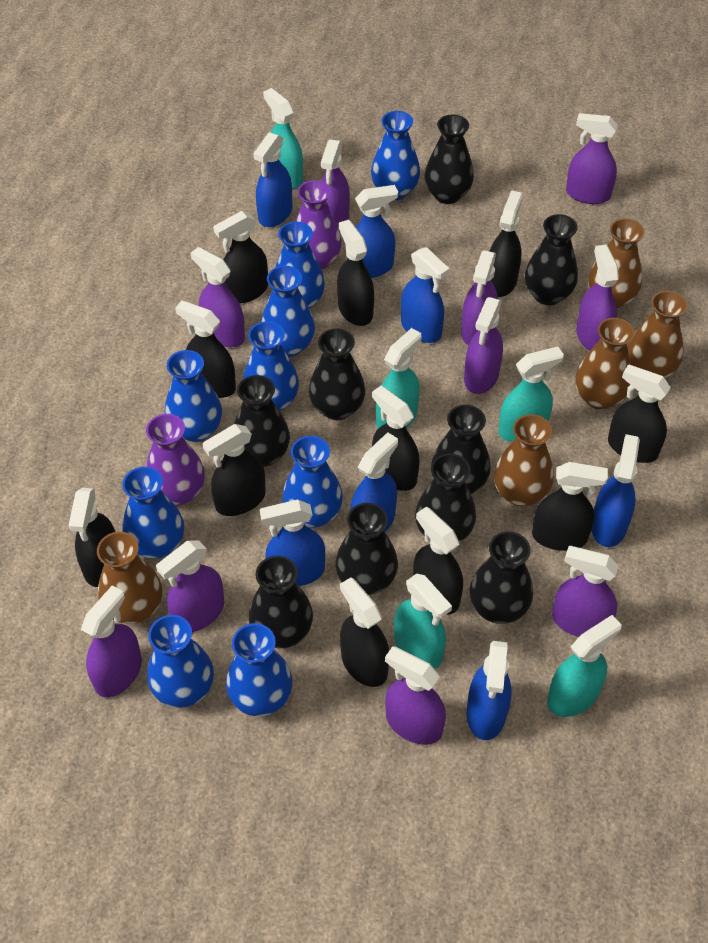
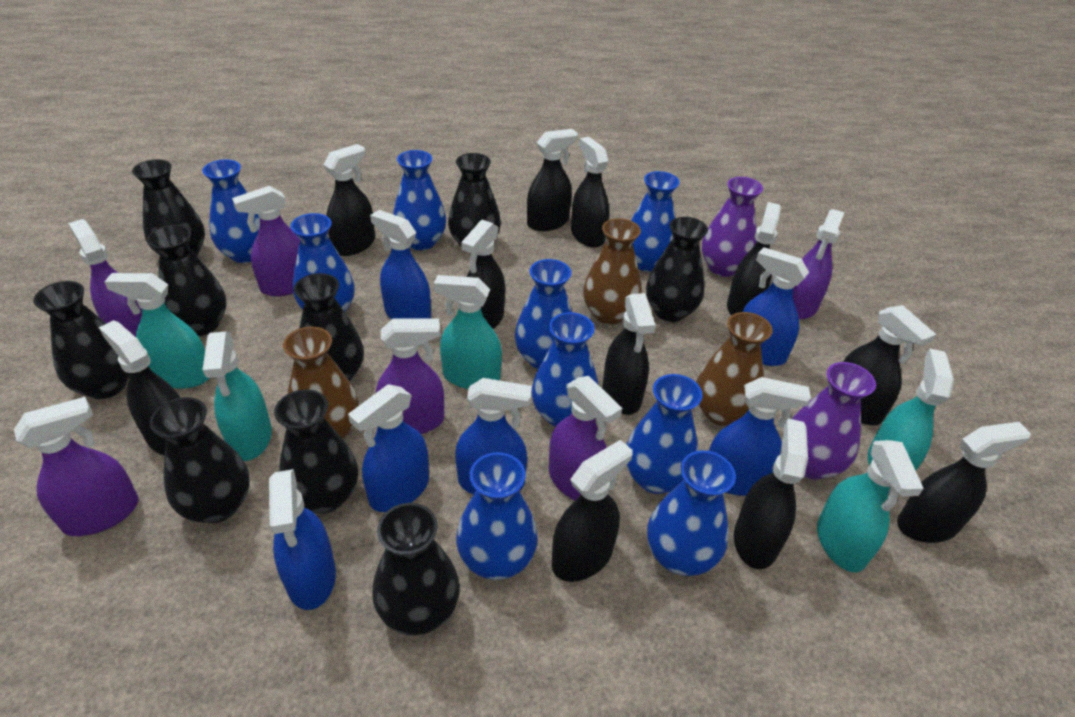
blue spray bottle: [253,132,292,227] [260,499,325,586] [347,185,398,278] [350,432,398,531] [401,247,449,343] [467,641,511,740] [591,434,640,547] = 7 -> [269,469,336,610] [348,384,429,512] [370,210,431,319] [455,378,532,494] [709,377,811,496] [743,247,809,366] = 6
brown vase: [97,532,162,624] [494,414,554,506] [575,318,635,410] [588,218,644,309] [627,291,688,378] = 5 -> [283,327,359,439] [583,218,641,325] [696,312,773,426] = 3
purple spray bottle: [81,585,142,697] [156,540,224,632] [191,247,245,348] [321,139,350,228] [385,646,446,745] [461,250,498,345] [464,297,503,394] [552,546,619,637] [566,113,618,204] [576,245,619,351] = 10 -> [14,397,139,536] [68,219,142,337] [232,186,300,296] [376,319,444,434] [549,376,622,500] [793,209,844,319] = 6

